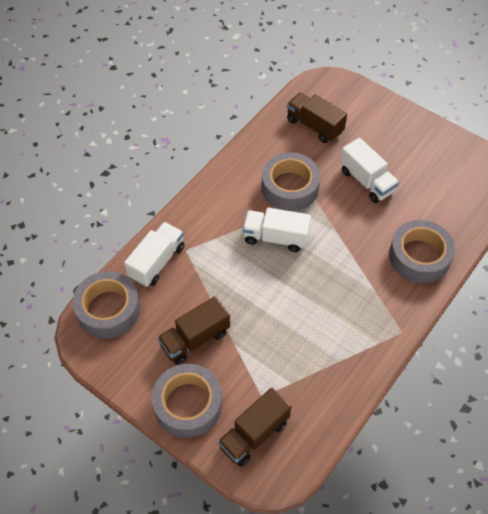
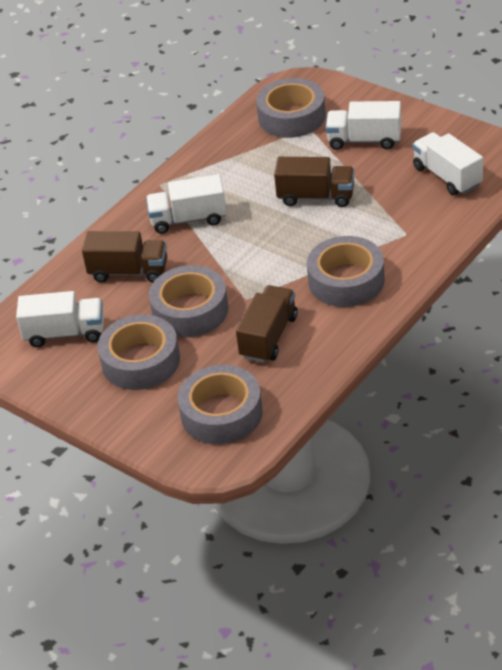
grey tape: [72,271,140,339] [152,364,222,438] [262,152,321,211] [389,220,455,283] = 4 -> [98,314,180,390] [149,265,228,338] [178,365,263,444] [256,78,326,138] [307,236,385,307] = 5
white truck: [124,222,185,287] [242,207,311,252] [340,138,399,203] = 3 -> [16,291,104,347] [146,174,227,234] [326,101,402,150] [412,132,483,195] = 4

